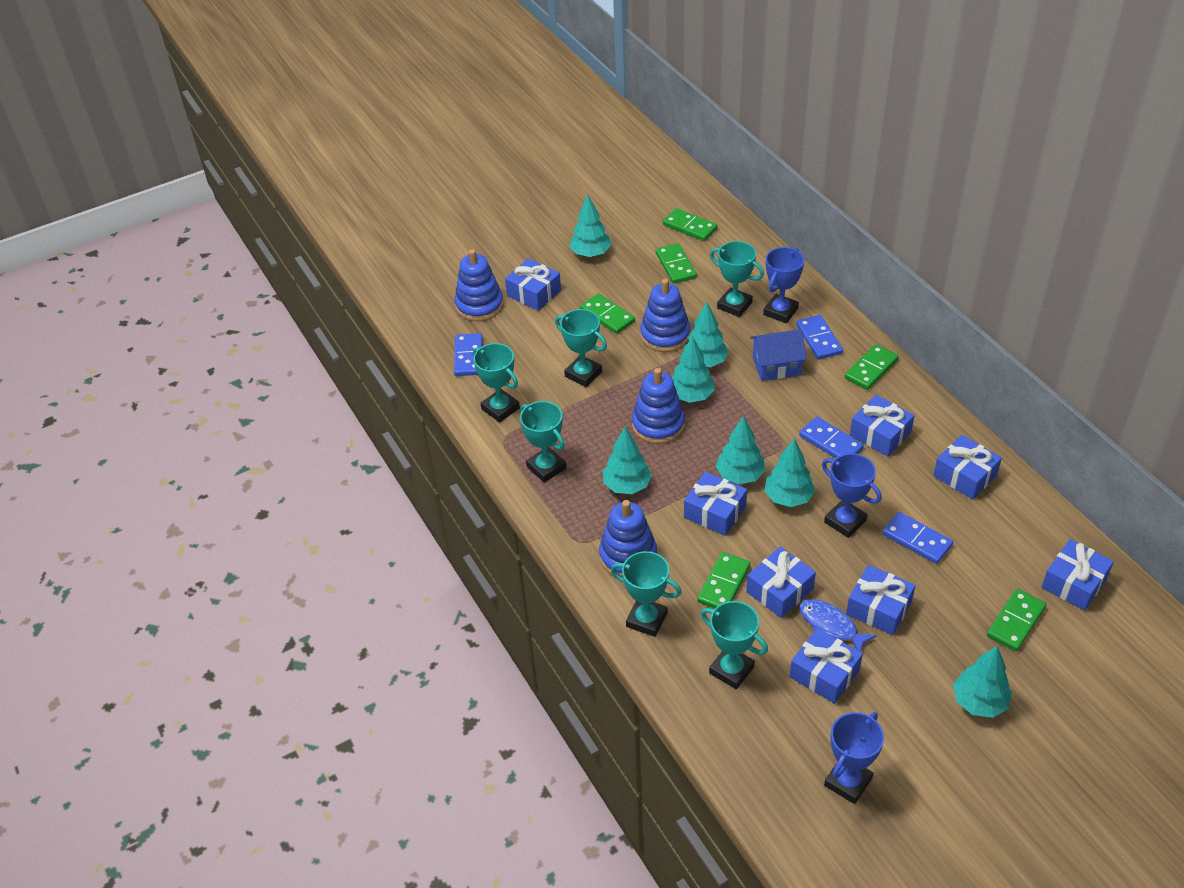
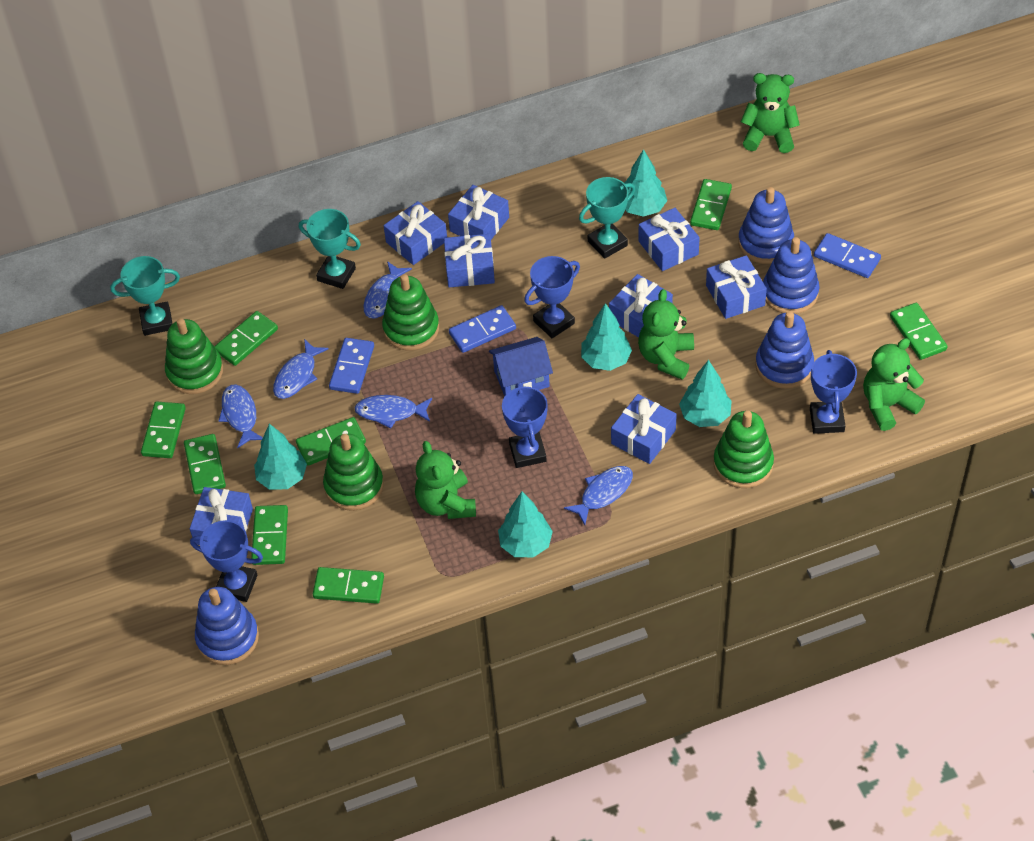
blue domino: [454,333,483,376] [796,315,843,360] [799,417,864,458] [882,512,953,564] = 4 -> [329,338,374,394] [449,305,516,353] [814,233,881,278] = 3
blue fish: [799,599,877,652] = 1 -> [218,385,263,449] [273,339,329,399] [355,395,432,428] [363,261,412,318] [564,466,633,525] = 5
blue trophy: [763,247,804,323] [822,453,882,538] [824,712,884,804] = 3 -> [190,520,263,602] [502,384,548,468] [524,256,580,339] [810,350,857,434] = 4
green domino: [580,293,635,334] [656,243,697,284] [663,208,717,241] [697,552,750,609] [845,344,899,390] [987,589,1046,651] = 6 -> [141,402,186,458] [184,434,226,494] [214,311,278,366] [251,505,288,565] [296,417,366,466] [313,567,384,604] [690,179,732,230] [890,303,948,360] = 8
green stacking toy: none = 0 -> [165,318,223,394] [323,434,384,511] [382,274,439,351] [713,411,774,488] = 4
green teddy bear: none = 0 -> [415,441,476,519] [638,289,694,380] [741,73,800,153] [863,338,925,431] = 4
turquoise tree: [570,194,611,257] [603,427,652,494] [672,336,715,403] [683,302,729,367] [716,416,765,484] [764,438,815,507] [953,646,1012,718] = 7 -> [254,424,307,490] [498,492,553,557] [581,303,632,371] [625,149,667,217] [679,360,732,427] = 5
turquoise trophy: [473,343,520,423] [520,401,566,483] [555,309,607,387] [611,551,682,637] [701,601,768,689] [710,241,764,317] = 6 -> [110,256,180,336] [299,209,361,289] [579,177,635,259] = 3

